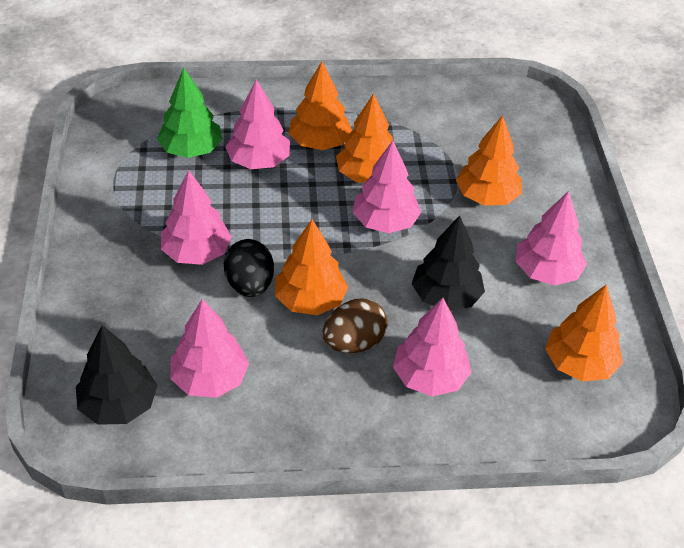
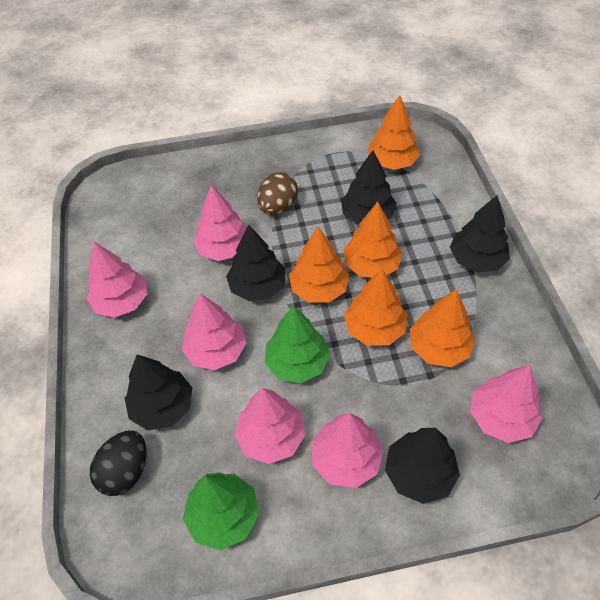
black tree: [76,325,157,425] [412,215,485,311] = 2 -> [125,355,192,430] [226,224,286,301] [341,150,397,224] [385,428,460,504] [450,195,510,272] = 5
green tree: [157,68,222,158] = 1 -> [183,472,259,551] [265,306,330,383] = 2

